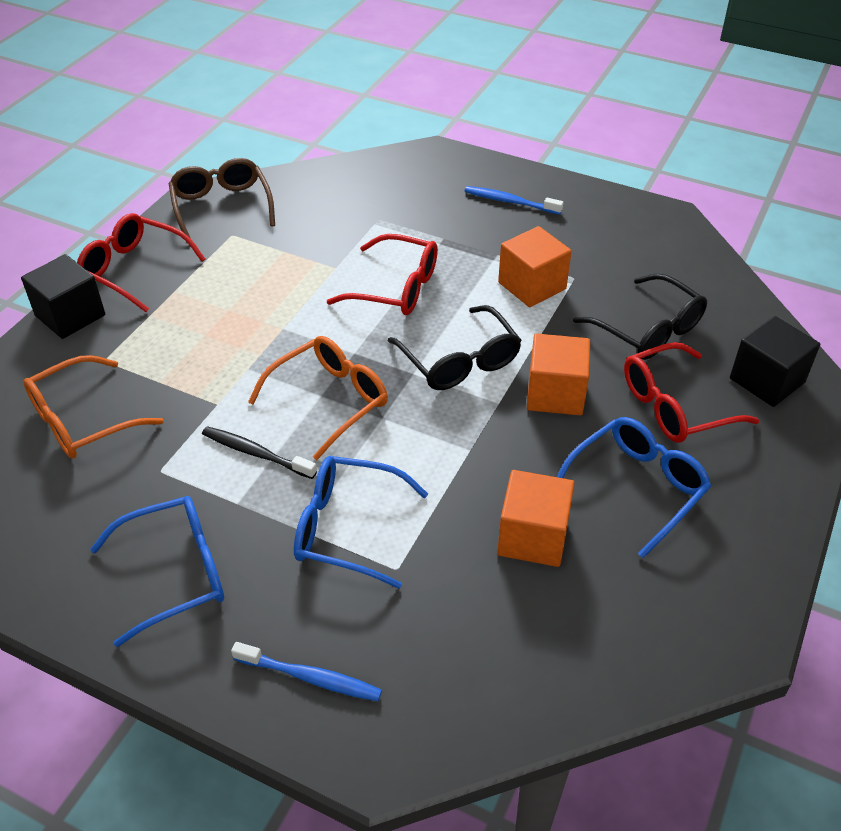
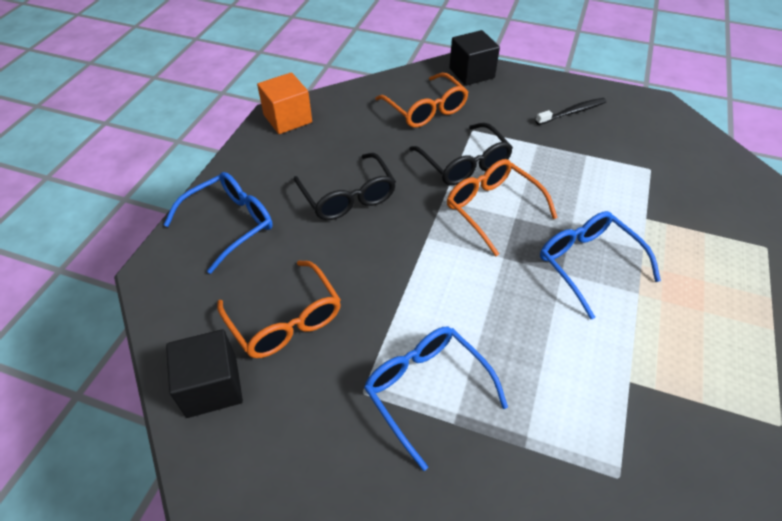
blue toothbrush: [231,642,382,701] [465,186,563,215] = 2 -> none = 0
brown glasses: [169,158,275,239] = 1 -> none = 0
orange cube: [497,470,575,567] [498,226,572,307] [527,333,590,415] = 3 -> [257,72,312,134] = 1
orange glasses: [23,355,164,459] [248,336,388,460] = 2 -> [217,261,341,358] [375,73,468,128] [447,159,558,256] = 3
red glasses: [77,213,205,312] [327,234,438,315] [624,342,759,443] = 3 -> none = 0

